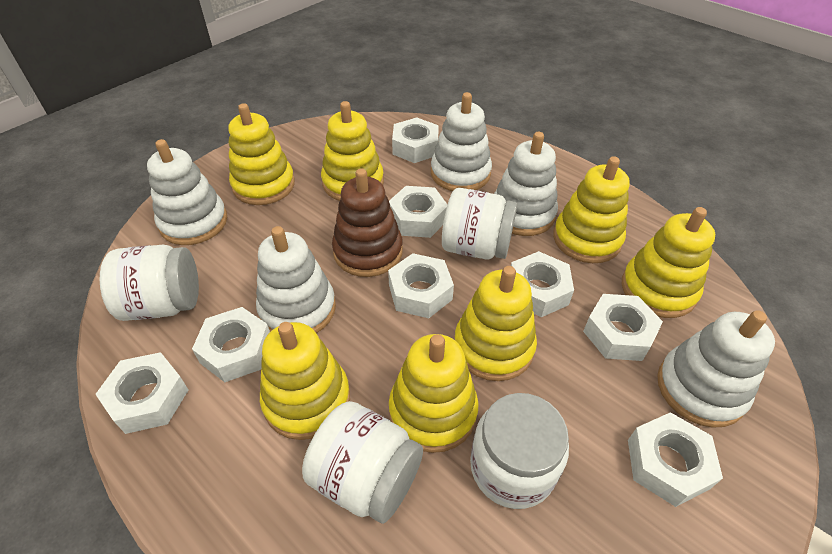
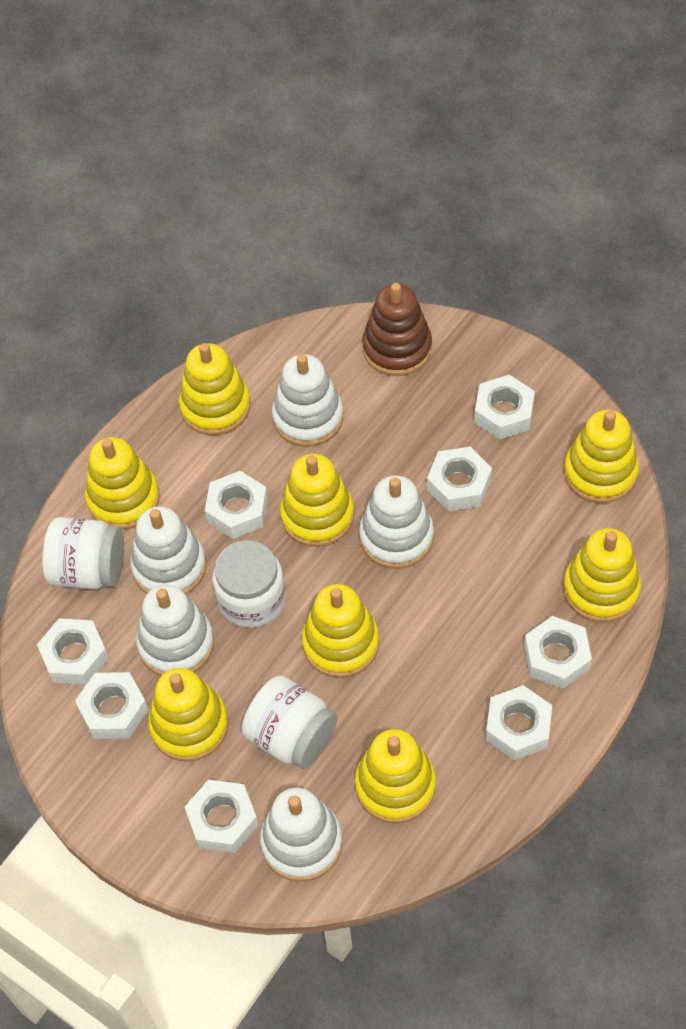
white jar: [100,245,199,321] [302,401,423,524] [442,188,517,260] [470,393,569,509] = 4 -> [42,517,124,589] [212,540,286,628] [242,676,337,769] = 3
yellow stacking toy: [228,103,295,205] [260,322,350,440] [321,101,384,201] [389,334,479,453] [454,266,537,381] [553,156,630,263] [622,207,715,318] = 7 -> [85,437,160,530] [148,668,229,762] [179,343,250,435] [280,454,354,547] [302,584,379,678] [355,729,436,823] [563,528,641,623] [564,410,639,503] = 8

